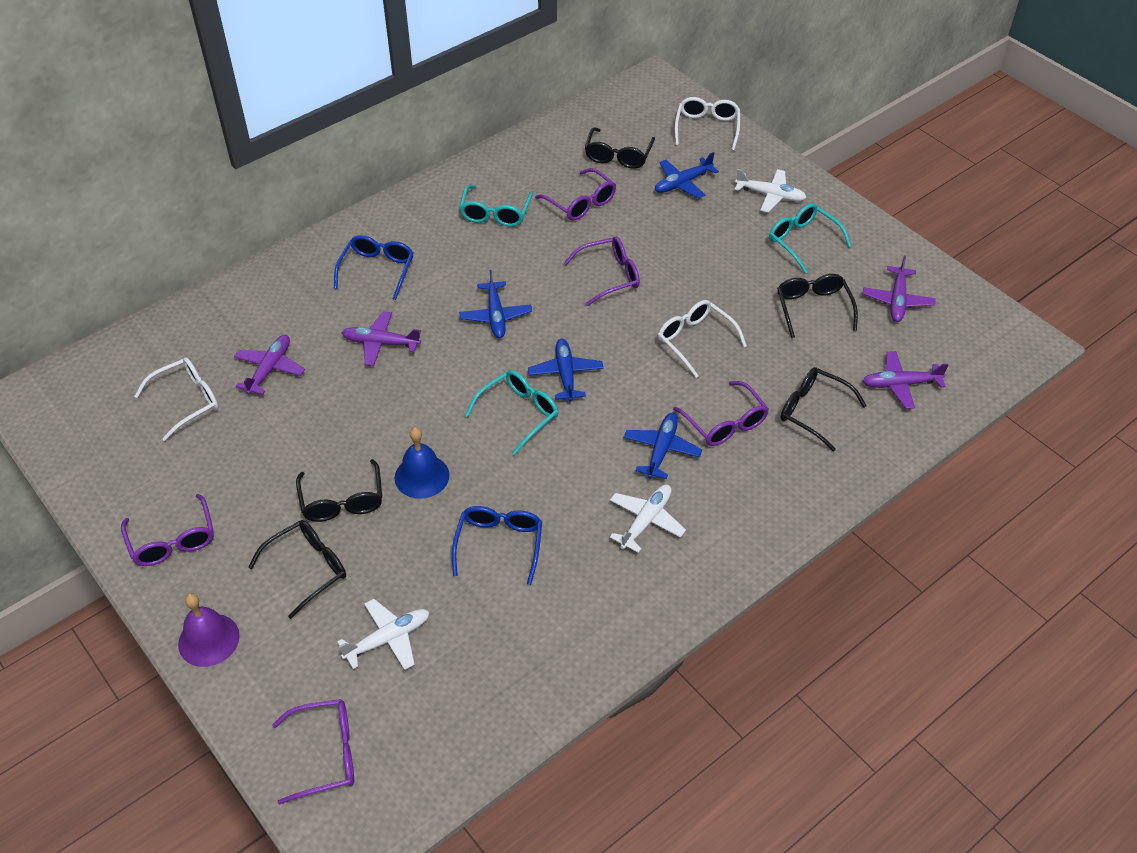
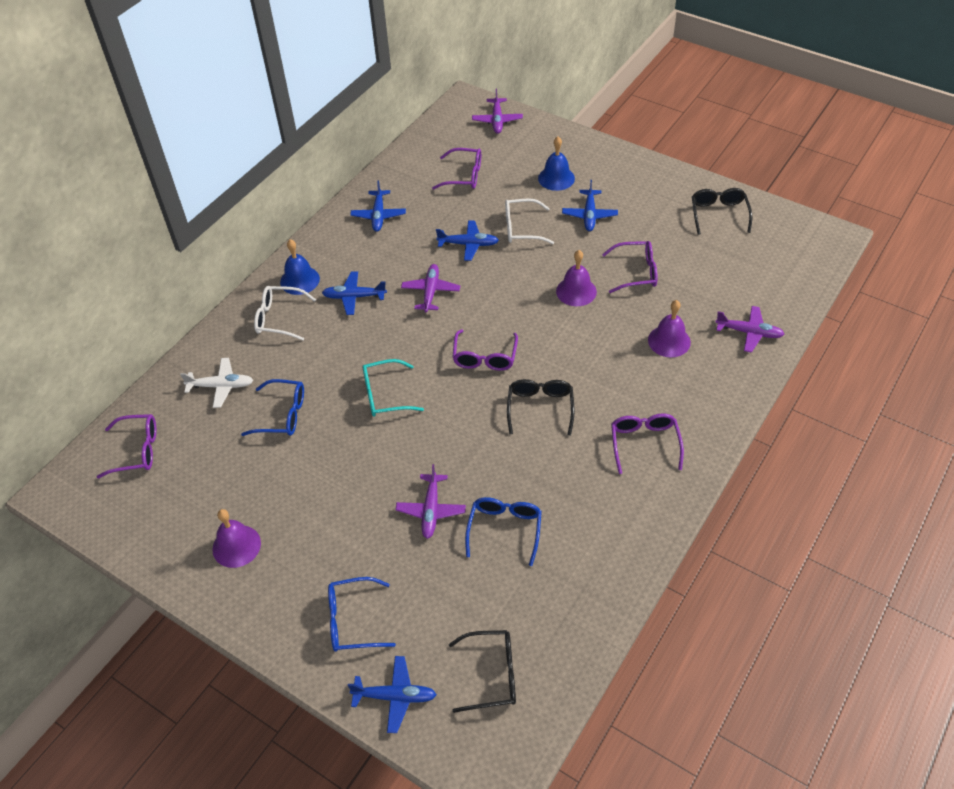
black glasses: [248,520,346,619] [296,459,382,522] [585,127,655,169] [777,274,858,338] [781,367,867,452] = 5 -> [449,630,516,713] [507,379,575,436] [692,188,752,235] = 3
blue bell: [394,427,450,499] = 1 -> [280,239,320,295] [538,137,575,191] = 2
blue glasses: [334,235,414,300] [452,506,542,585] = 2 -> [241,379,304,436] [328,577,396,652] [465,497,542,566] = 3
blue plane: [459,270,532,338] [528,339,604,402] [624,413,702,479] [655,152,719,198] = 4 -> [322,271,387,315] [348,656,437,733] [350,180,406,232] [436,221,499,261] [562,180,618,231] = 5
purple bell: [178,593,240,667] = 1 -> [212,509,261,568] [556,250,597,306] [648,300,691,357] = 3
turquoise glasses: [459,185,533,227] [465,370,558,455] [769,203,851,274] = 3 -> [362,359,424,417] = 1
white glasses: [134,357,218,441] [658,300,747,378] [675,97,740,151] = 3 -> [254,286,316,341] [505,199,554,244] = 2
white plane: [337,599,429,670] [610,485,686,553] [735,169,807,212] = 3 -> [180,358,253,408] = 1

